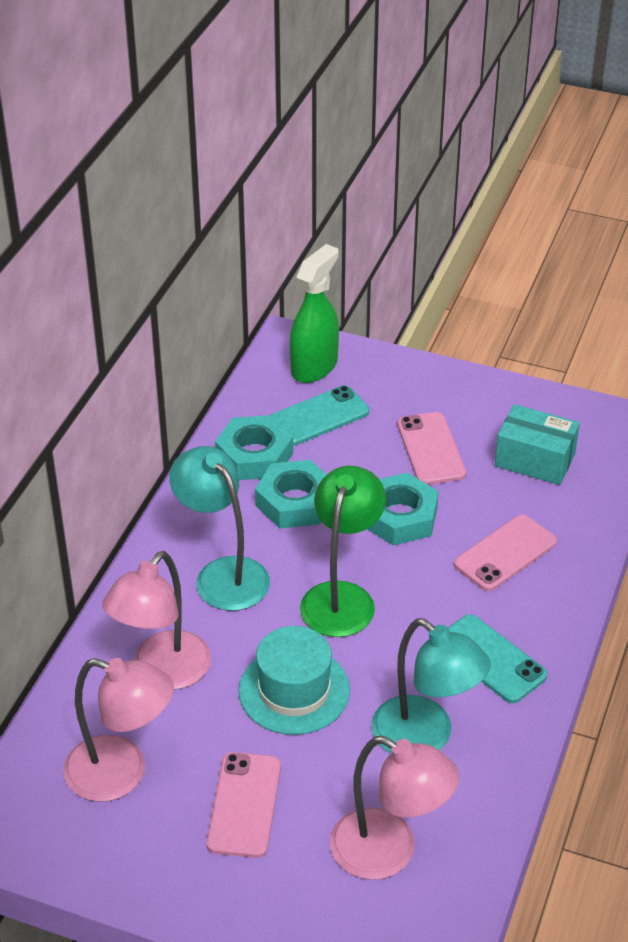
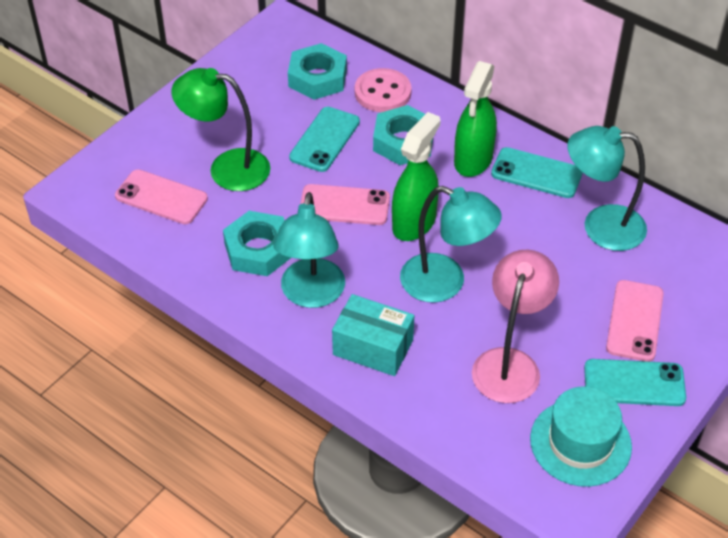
green spray bottle: [290,244,339,383] = 1 -> [392,112,441,241] [454,61,497,177] = 2
pink button: none = 0 -> [355,68,412,112] = 1
pink lamp: [63,658,174,802] [102,551,211,690] [330,736,460,880] = 3 -> [472,250,559,403] = 1
turquoise lamp: [169,446,270,611] [372,618,491,753] = 2 -> [274,192,345,308] [400,186,502,303] [567,126,647,251] = 3
turquoise phone: [271,385,369,445] [448,614,547,703] = 2 -> [289,107,360,172] [491,147,583,198] [584,359,686,406] = 3

